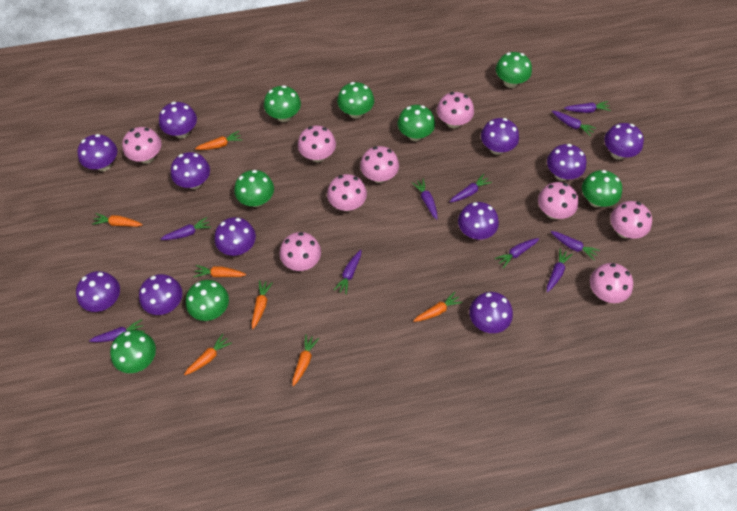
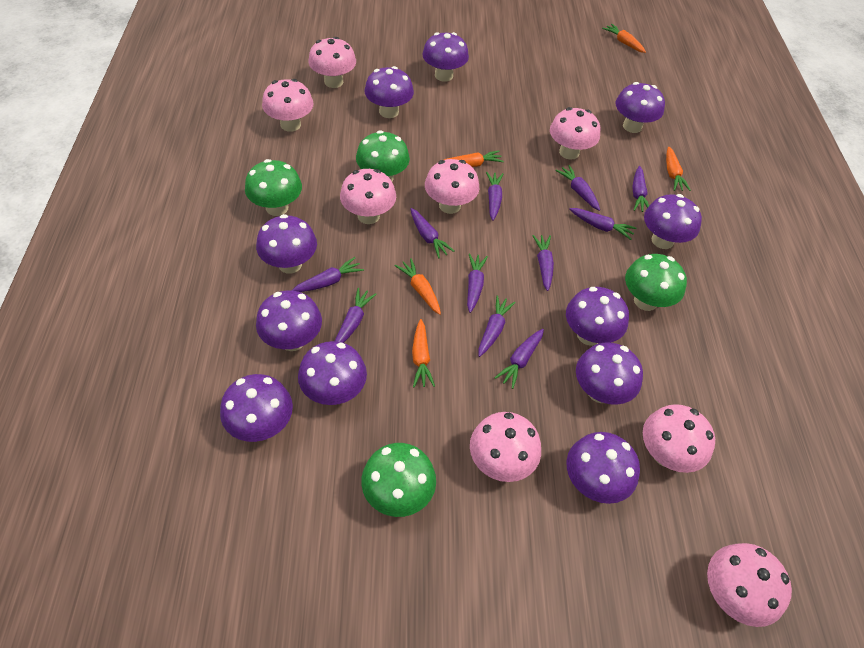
green mushroom: [110,330,156,373] [186,280,229,321] [234,170,274,207] [264,85,301,122] [337,82,374,119] [398,105,435,141] [496,52,532,88] [582,170,622,207] = 8 -> [245,159,302,216] [356,130,410,182] [361,443,436,517] [625,254,687,311] = 4
orange carrot: [92,213,143,227] [184,334,232,375] [194,265,246,277] [195,131,243,150] [252,280,273,329] [292,334,319,386] [413,292,463,322] = 7 -> [395,258,441,315] [412,319,435,387] [444,150,504,167] [602,24,646,53] [666,146,691,191] = 5
pink mushroom: [122,127,161,164] [280,232,321,271] [298,126,336,162] [327,174,367,211] [360,146,399,183] [437,92,474,128] [538,182,578,219] [590,263,633,303] [610,201,652,239] = 9 -> [262,79,314,132] [308,37,356,88] [340,169,396,224] [425,159,479,214] [470,412,541,482] [550,107,601,160] [643,404,715,473] [707,543,792,627] = 8
purple carrot: [89,319,145,342] [161,217,211,240] [334,250,361,295] [412,179,437,220] [450,174,492,202] [495,238,539,268] [547,249,572,292] [551,231,600,260] [552,111,596,136] [564,101,611,113] = 10 -> [292,257,364,292] [335,288,376,343] [411,208,454,258] [467,253,488,313] [478,295,516,357] [486,172,503,221] [494,329,544,389] [532,235,554,291] [555,165,600,211] [570,208,636,240] [632,166,649,212] = 11

